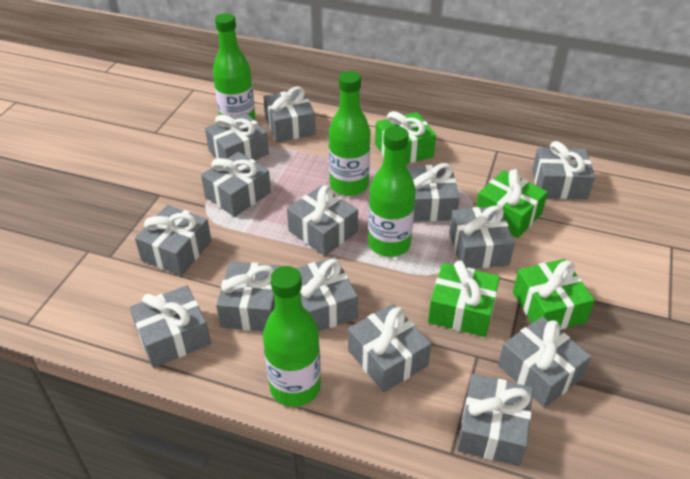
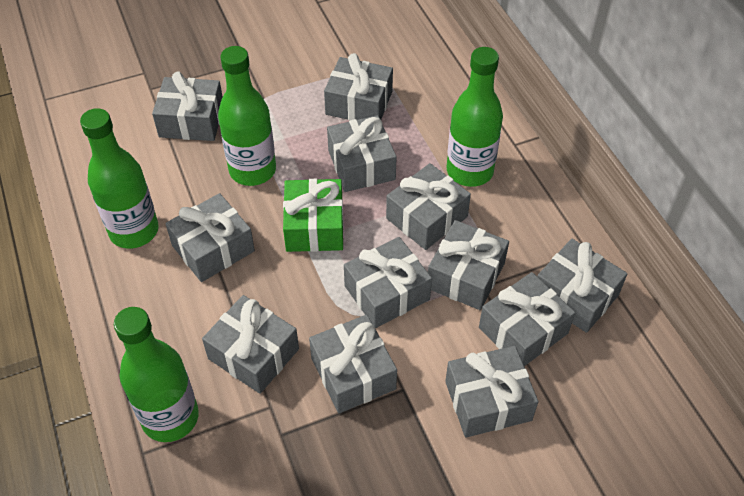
green gift: [375,111,436,164] [428,261,500,337] [476,169,548,238] [513,259,595,330] = 4 -> [283,179,344,252] = 1
grey gift: [130,285,211,368] [135,205,212,276] [201,152,271,217] [205,112,269,160] [216,262,281,331] [264,86,316,142] [287,185,358,256] [296,257,358,331] [348,304,431,392] [407,163,460,222] [449,206,515,269] [457,374,533,466] [498,317,591,408] [532,141,595,199] = 14 -> [152,71,223,141] [165,193,255,282] [202,295,299,394] [309,315,397,413] [324,53,393,120] [327,115,397,192] [344,237,432,328] [386,163,471,250] [428,220,509,310] [445,346,538,438] [479,272,575,366] [537,239,627,333] = 12

